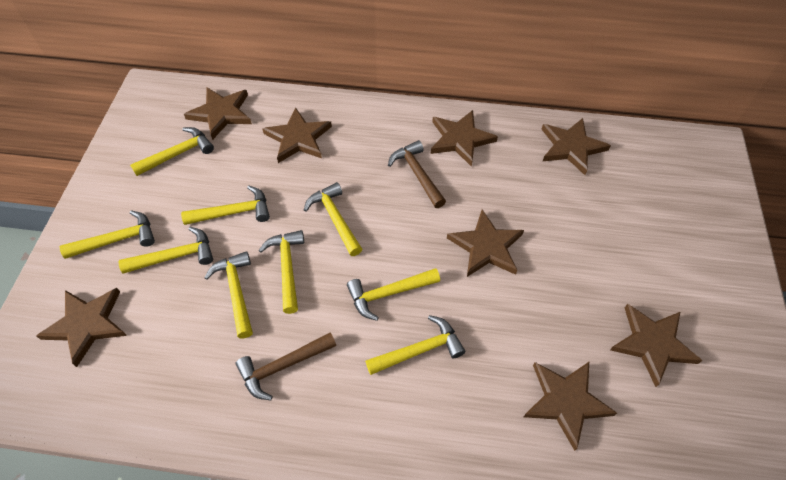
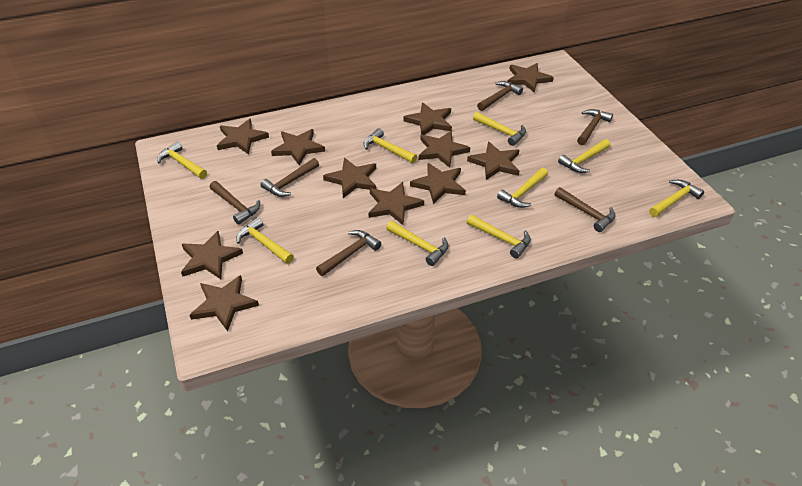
brown hammer: [236,333,336,401] [388,140,446,208] = 2 -> [210,181,260,225] [260,158,319,197] [316,230,381,276] [477,81,523,111] [555,187,616,232] [577,109,613,145] = 6
brown star: [36,288,127,367] [184,88,252,140] [262,107,332,163] [431,110,498,167] [447,210,524,277] [524,362,617,451] [541,118,611,175] [610,304,702,387] = 8 -> [181,231,243,279] [190,275,259,331] [217,119,269,155] [271,129,325,166] [323,158,376,198] [369,182,424,225] [403,102,452,135] [410,163,466,204] [419,131,470,168] [467,142,519,180] [507,63,554,93] = 11

